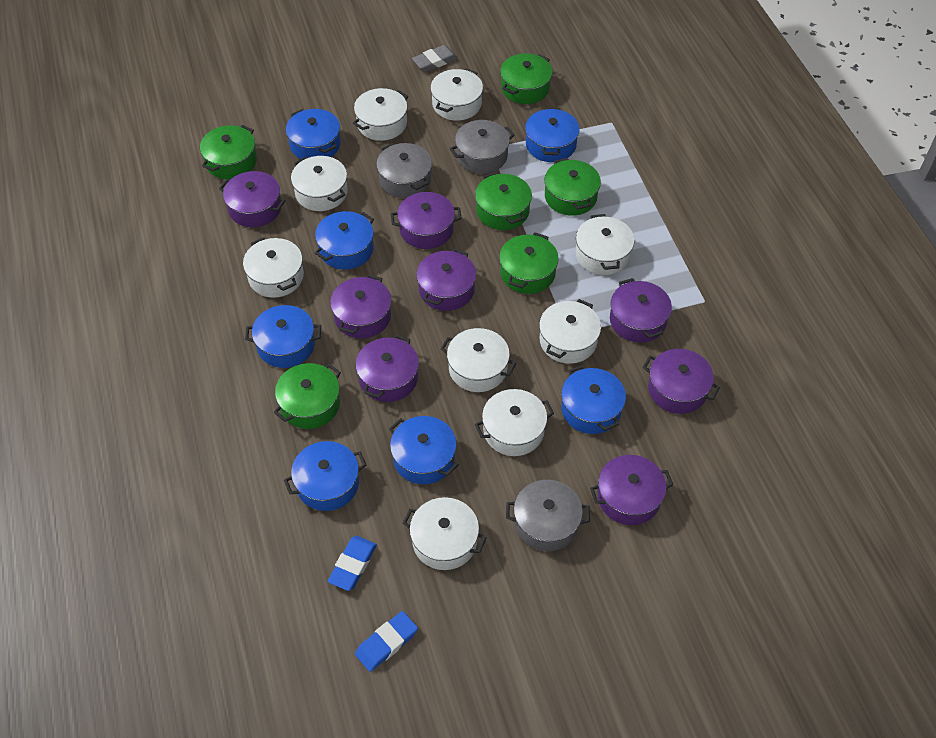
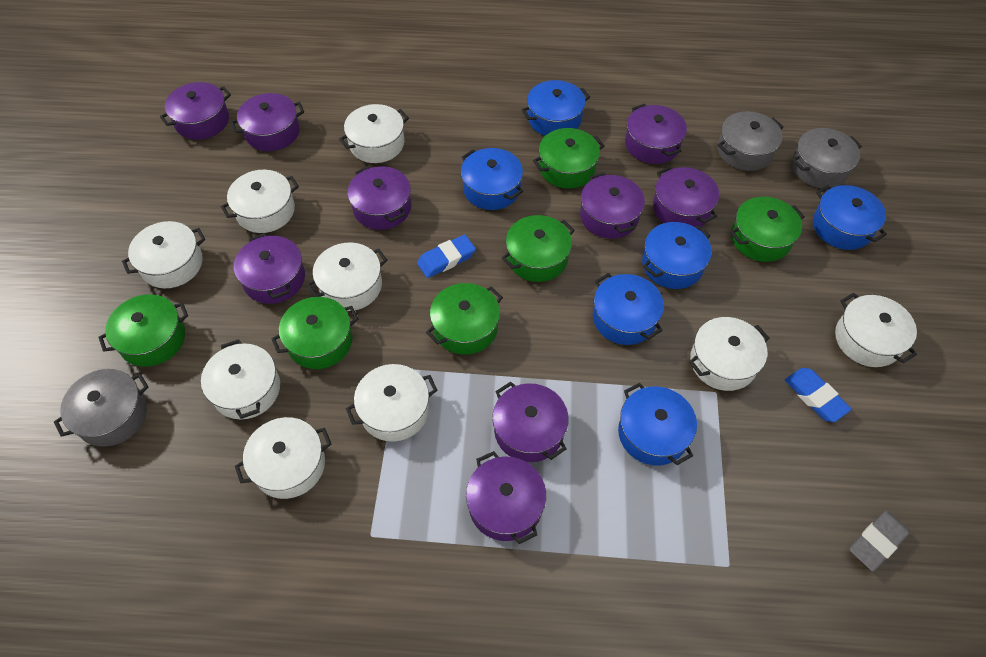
blue pot: [245,305,321,368] [284,441,366,511] [286,109,341,159] [315,211,374,270] [389,416,459,484] [525,107,580,162] [561,365,626,434] = 7 -> [461,148,523,210] [522,80,590,136] [593,273,664,345] [618,383,697,465] [642,222,712,289] [813,185,887,250] = 6
purple pot: [219,171,285,227] [330,274,391,339] [356,335,419,402] [391,192,462,249] [416,249,476,311] [590,455,674,525] [610,278,672,343] [643,349,720,414] = 8 -> [160,82,231,140] [231,93,304,151] [234,233,305,304] [347,166,411,230] [466,451,546,544] [492,381,569,462] [580,172,645,239] [625,104,687,164] [653,166,719,227] = 9

